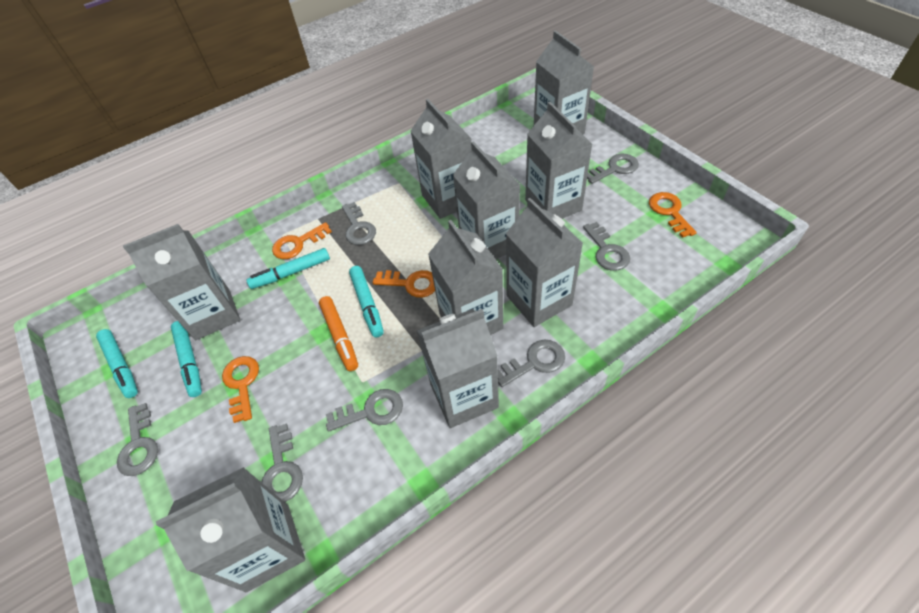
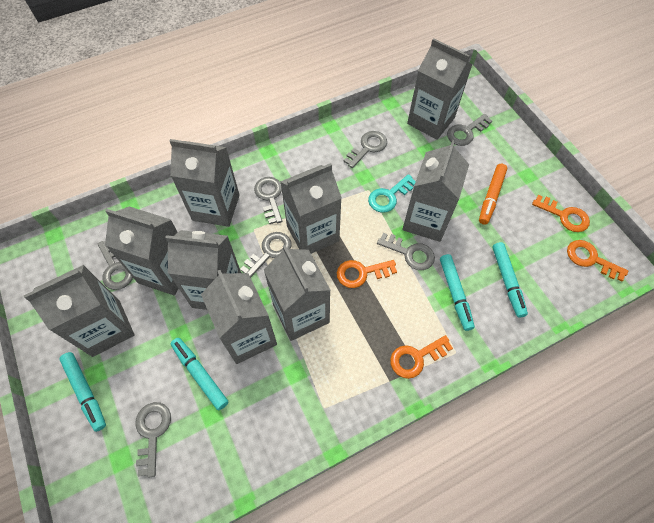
turquoise key: none = 0 -> [368,174,416,213] = 1

